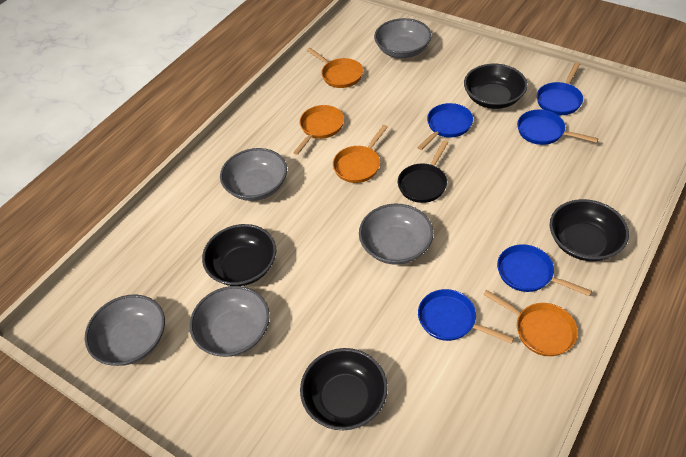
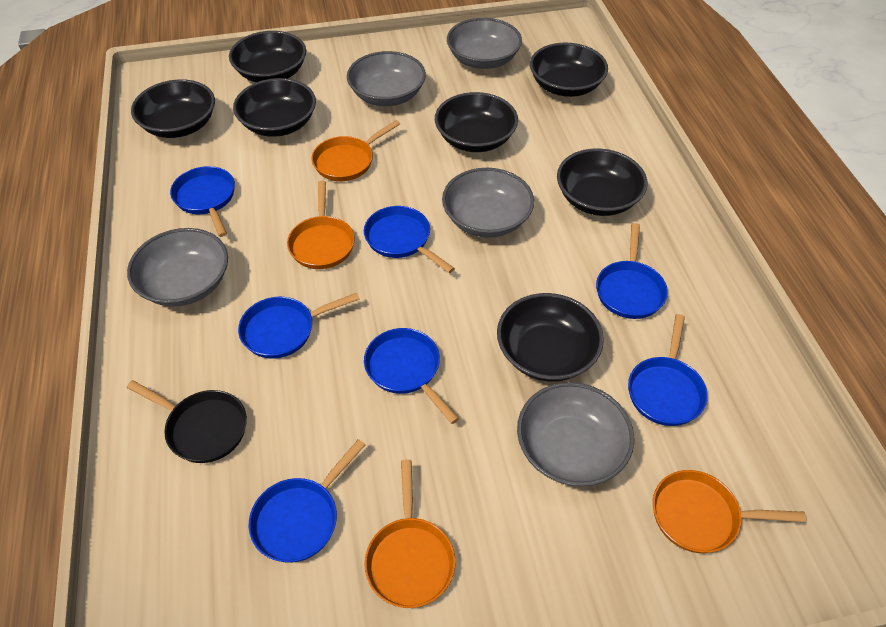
black bowl: [202,224,276,286] [300,348,388,430] [464,64,527,109] [550,199,629,261] = 4 -> [131,79,215,138] [229,31,306,82] [233,78,316,137] [435,92,518,152] [497,293,604,382] [530,43,608,97] [557,148,647,216] = 7
blue pan: [417,103,473,150] [418,289,514,344] [497,244,592,296] [517,110,598,145] [537,63,583,115] = 5 -> [170,166,235,237] [238,293,360,359] [249,439,365,563] [364,206,455,273] [364,328,459,424] [596,223,668,319] [628,314,708,426] = 7

